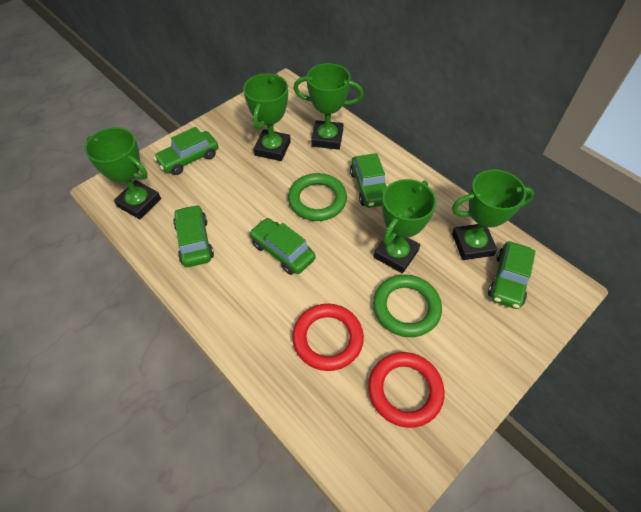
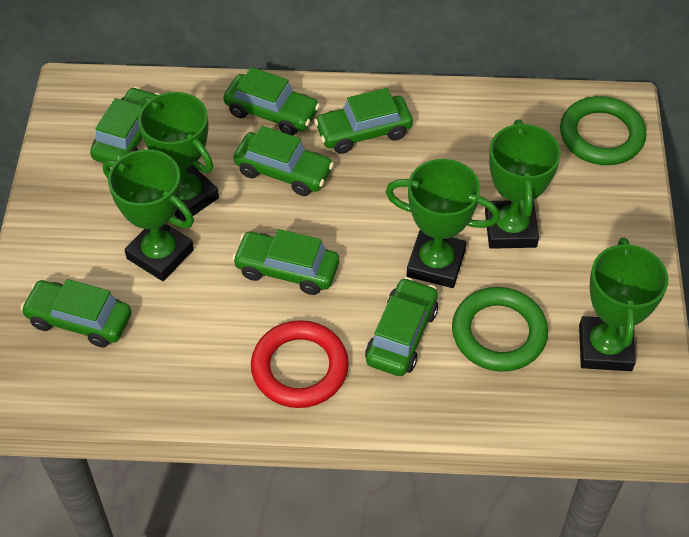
green car: [154,127,218,175] [173,204,214,267] [249,218,315,275] [350,153,387,208] [488,241,536,309] = 5 -> [20,279,132,348] [90,87,160,163] [223,67,320,136] [232,229,339,295] [233,126,334,196] [314,88,413,154] [365,277,438,376] = 7
red ring: [292,304,364,371] [368,352,445,428] = 2 -> [251,320,349,408] = 1

